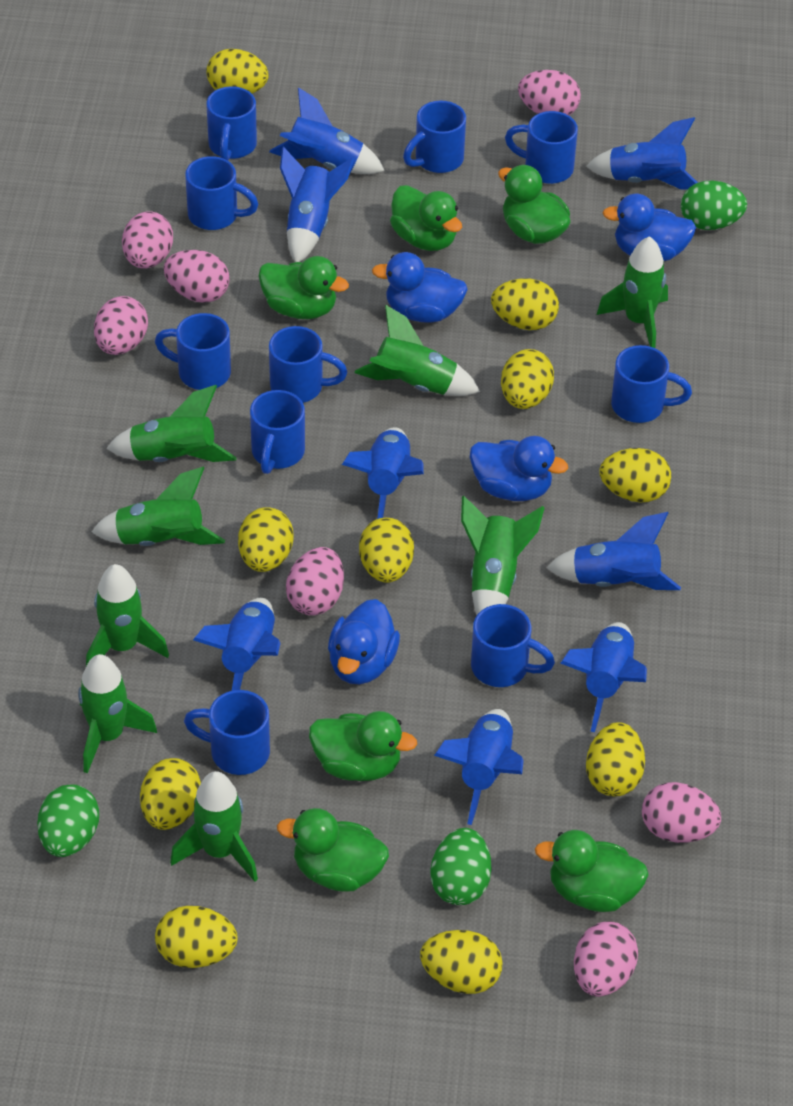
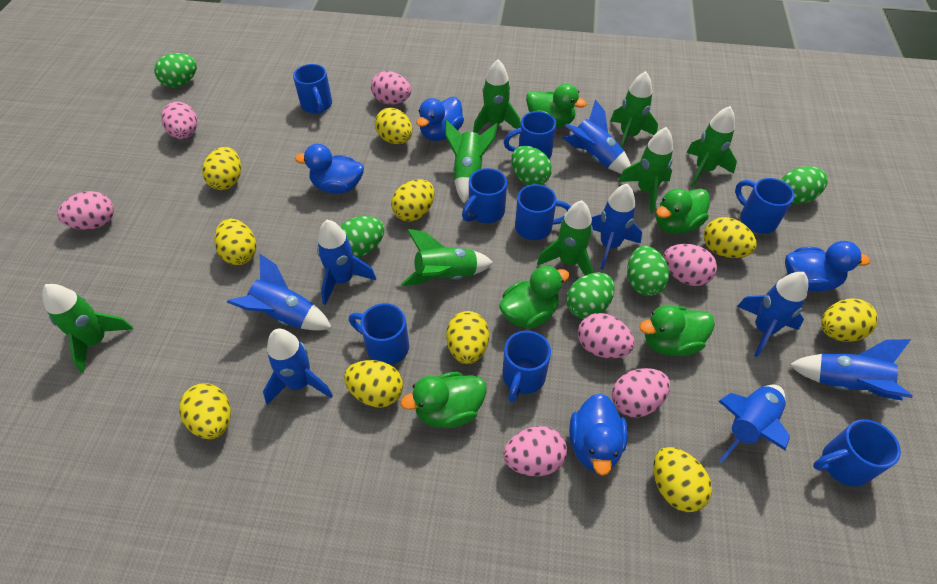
blue mug: [155,313,231,390] [184,690,270,775] [185,156,258,230] [206,86,257,160] [250,390,305,474] [269,326,347,403] [403,100,466,173] [471,604,555,687] [505,111,578,184] [611,345,692,423] = 10 -> [293,64,332,113] [349,303,409,365] [462,168,507,223] [502,331,551,403] [504,111,556,159] [515,184,571,240] [735,178,795,234] [813,419,901,487] = 8
green duck: [258,256,349,319] [277,808,389,892] [309,711,417,781] [390,185,462,251] [498,165,571,244] [535,830,649,912] = 6 -> [400,372,487,428] [499,266,569,329] [526,84,587,128] [639,305,715,356] [656,188,710,234] = 5
green egg: [37,784,99,857] [430,828,491,905] [681,181,747,230] = 3 -> [154,53,197,88] [340,216,384,258] [511,146,552,185] [566,272,615,319] [627,246,669,296] [781,166,828,204] = 6

